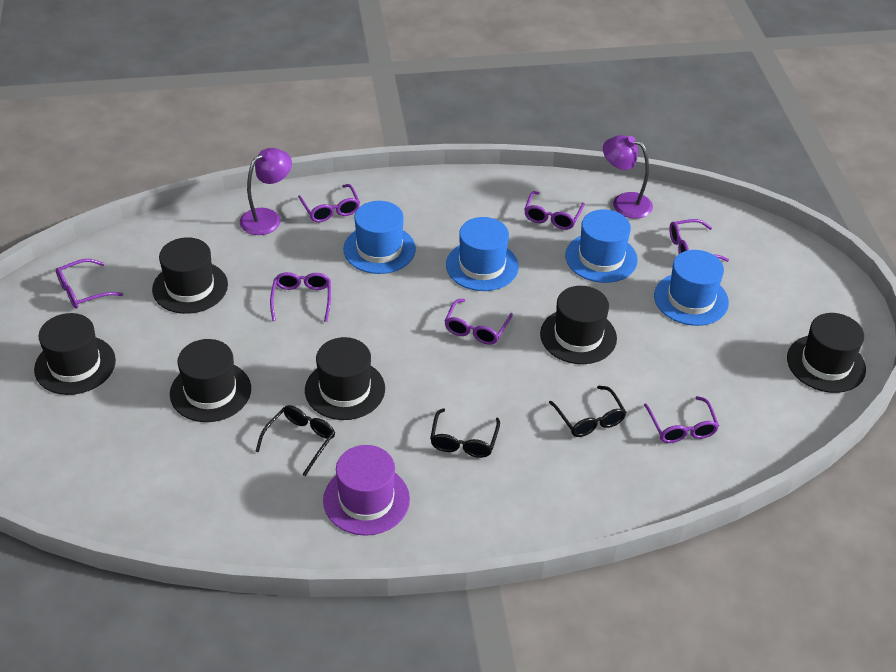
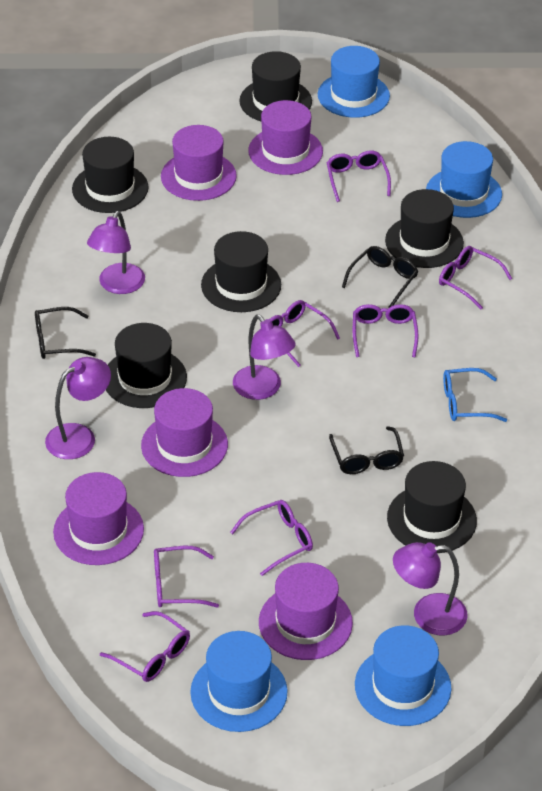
blue glasses: none = 0 -> [443,368,507,422] = 1
purple hat: [323,445,410,536] = 1 -> [53,472,144,565] [141,388,228,477] [161,125,237,201] [248,100,323,175] [259,563,353,660] = 5
purple lamp: [240,148,292,235] [603,135,653,219] = 2 -> [45,357,111,459] [87,211,145,294] [233,314,296,400] [393,542,468,635] = 4

